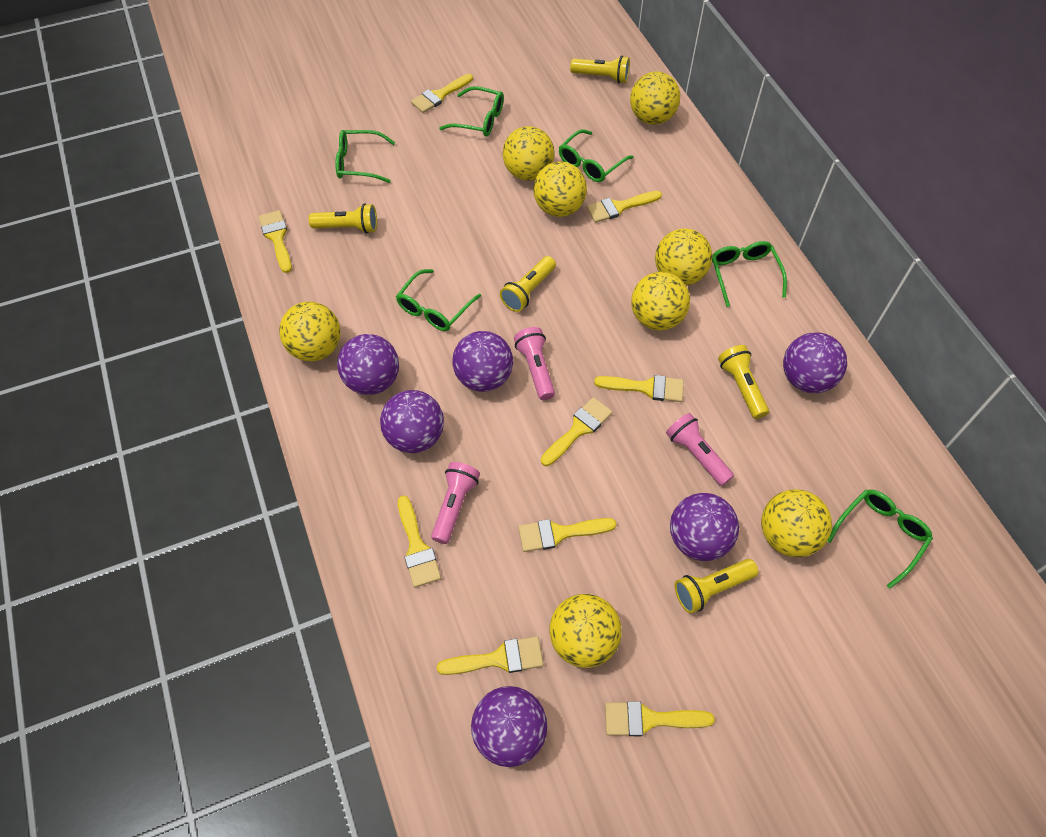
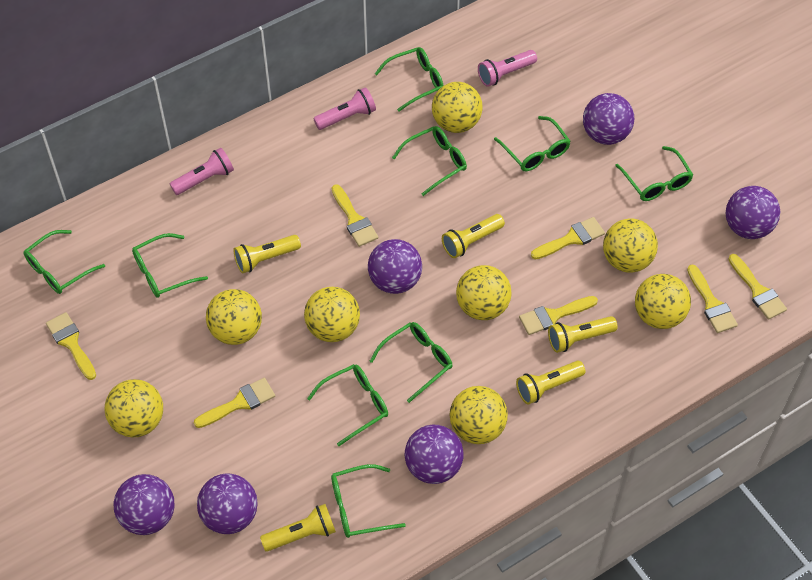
green glasses: [335,130,395,183] [396,269,481,331] [439,86,504,136] [559,129,633,182] [712,241,787,307] [827,489,933,589] = 6 -> [23,230,105,294] [132,233,208,298] [307,364,388,446] [331,464,406,538] [369,322,452,403] [375,47,444,112] [392,126,467,196] [494,116,571,171] [615,146,693,201] = 9
yellow brush: [259,210,292,273] [398,496,441,588] [411,74,473,113] [437,636,543,675] [518,518,617,552] [541,397,612,466] [586,191,662,223] [594,375,684,402] [605,701,715,736] = 9 -> [46,312,96,380] [194,378,275,428] [332,184,378,247] [519,296,598,335] [531,217,605,260] [687,265,738,333] [728,254,787,320] = 7

